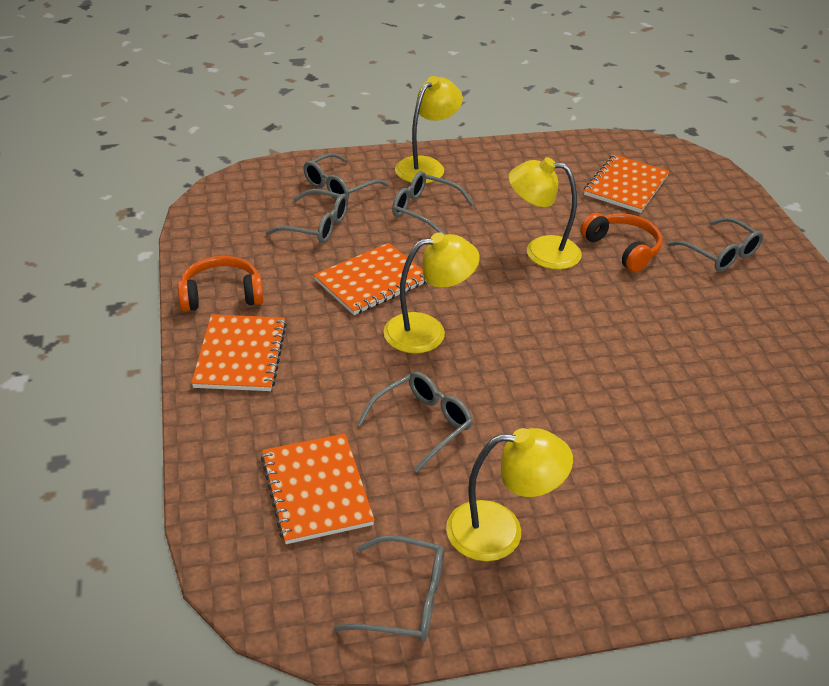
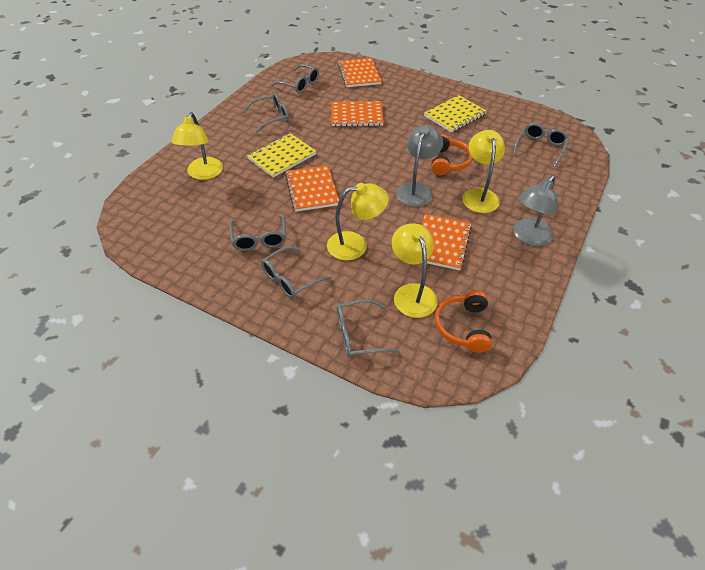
grey lamp: none = 0 -> [396,125,443,207] [513,176,558,246] = 2
yellow notebook: none = 0 -> [247,133,317,178] [424,95,487,133] = 2

